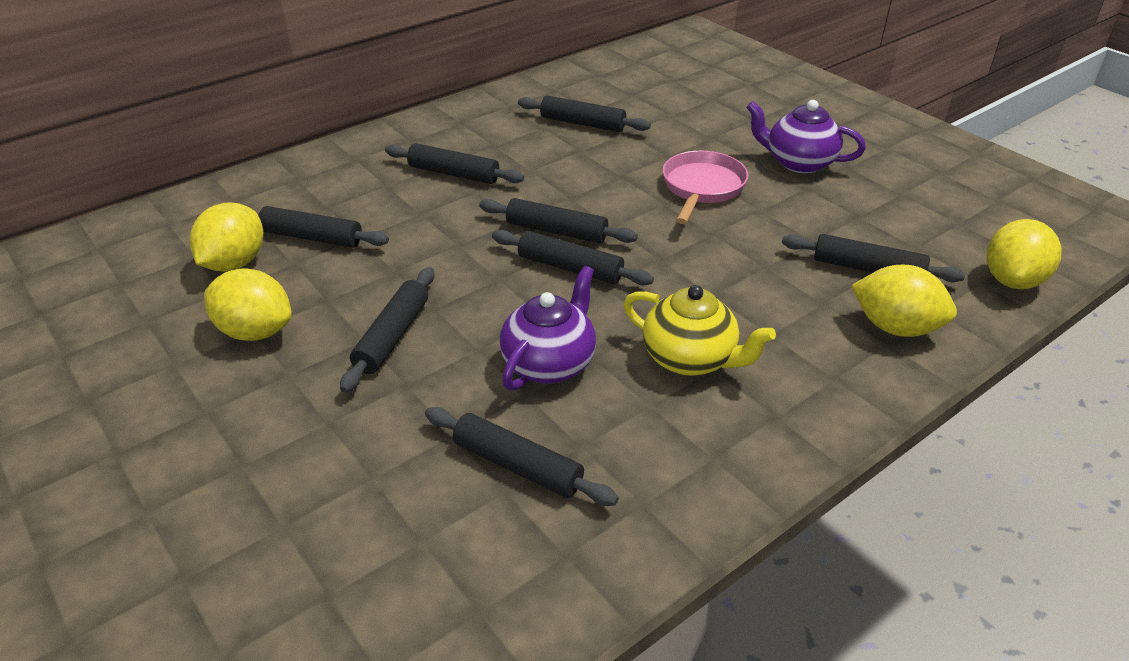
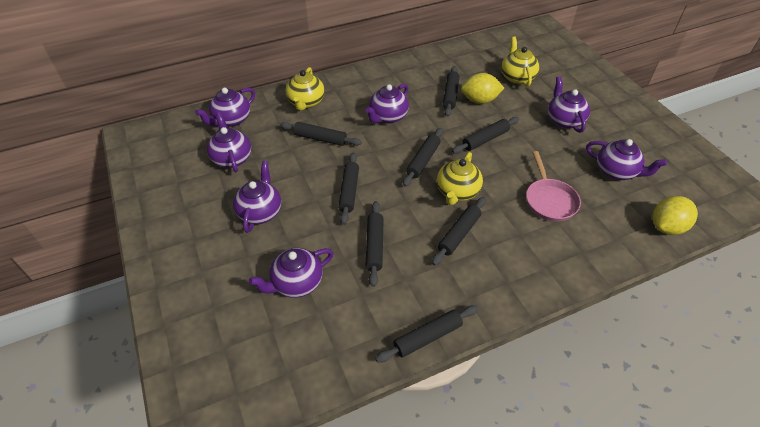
purple teapot: [500,266,596,391] [746,100,866,174] = 2 -> [195,88,255,127] [207,112,251,172] [233,161,281,233] [249,248,334,298] [366,84,409,123] [548,76,590,133] [586,139,667,180] = 7
yellow lemon: [190,202,263,272] [204,268,292,341] [851,265,957,337] [987,219,1062,289] = 4 -> [461,73,504,104] [653,196,698,235] = 2
yellow teapot: [623,285,776,376] = 1 -> [285,67,325,111] [437,152,483,205] [501,36,539,87] = 3

